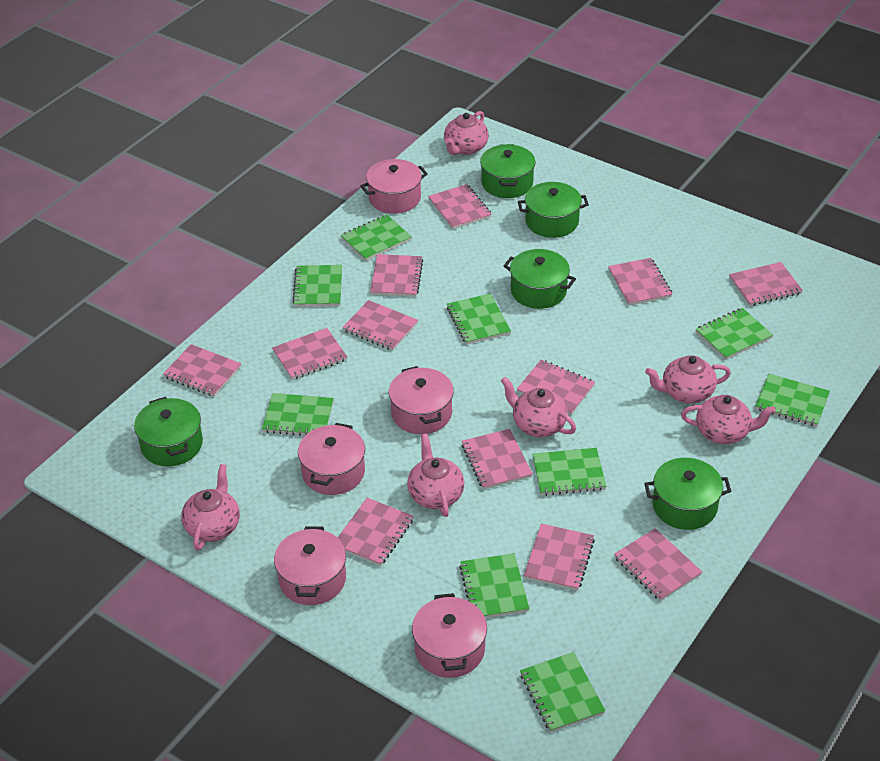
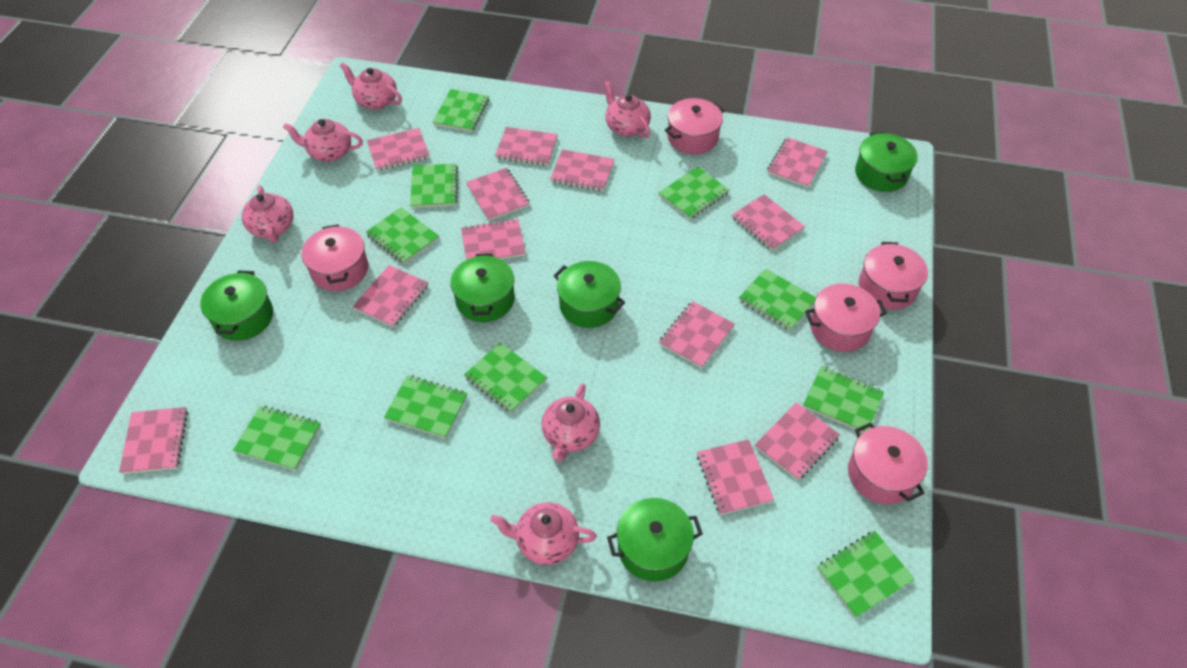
green notebook: [262,393,334,436] [292,265,342,307] [341,215,412,261] [447,293,511,345] [459,553,529,618] [520,652,606,732] [532,448,606,496] [696,308,773,360] [755,374,830,427] = 9 -> [233,406,321,470] [366,207,439,264] [384,375,467,439] [410,163,458,208] [433,89,489,132] [464,343,547,413] [659,167,729,219] [739,268,816,331] [803,366,884,433] [817,531,915,618] = 10

